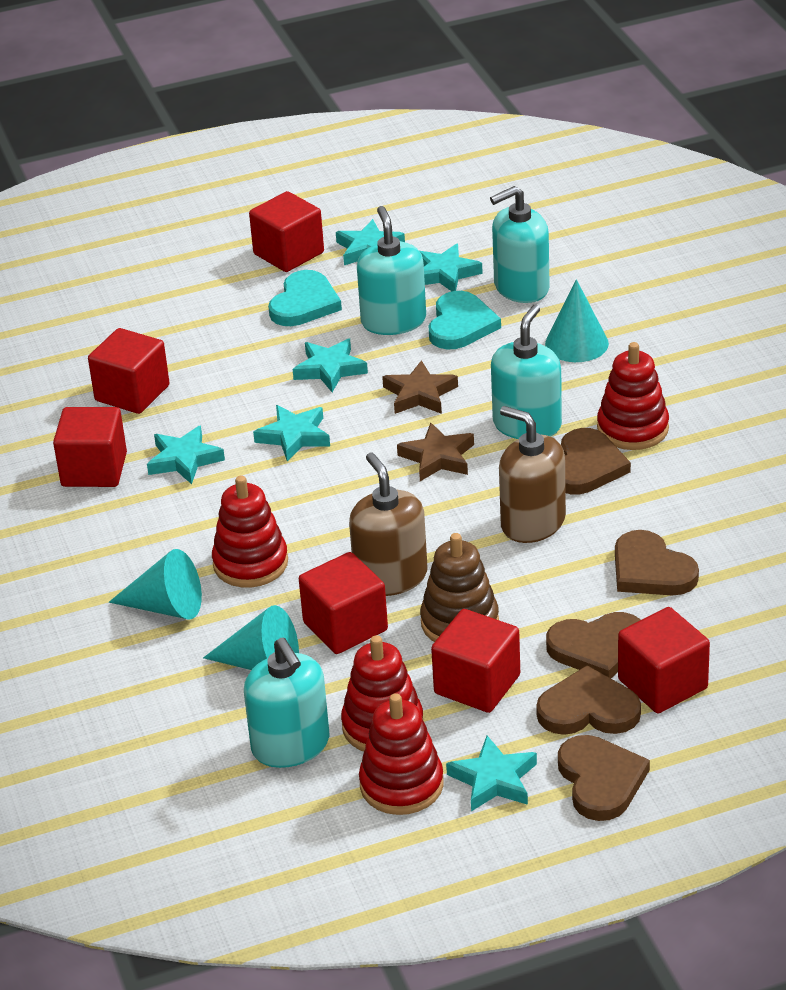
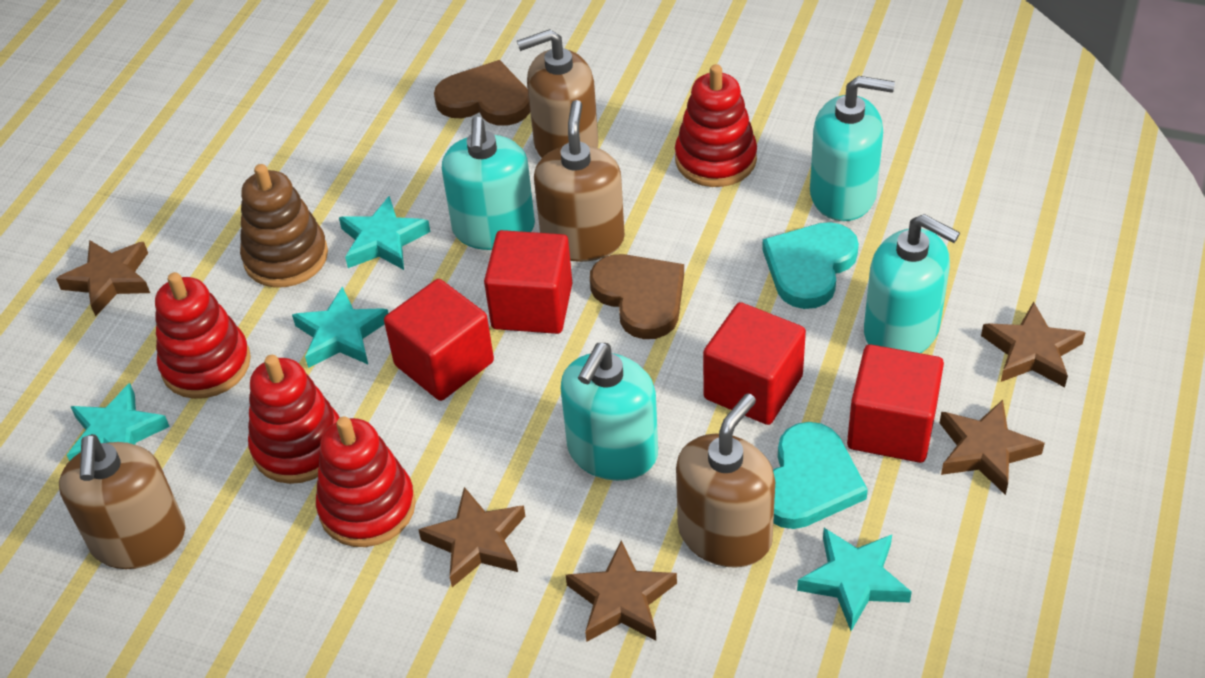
brown heart: [536,665,641,735] [546,612,641,678] [558,735,650,821] [561,428,631,494] [615,530,699,596] = 5 -> [434,60,530,126] [590,254,684,339] = 2
brown soap dispenser: [349,453,427,596] [499,406,566,543] = 2 -> [59,434,185,569] [517,29,598,158] [534,100,625,262] [676,393,775,568] = 4
brown star: [382,360,458,414] [397,423,474,481] = 2 -> [56,240,150,317] [418,487,525,587] [566,540,677,642] [940,400,1045,495] [981,302,1086,387] = 5
red cube: [53,407,127,487] [88,328,170,414] [249,191,324,272] [299,552,388,654] [431,609,520,713] [618,607,710,713] = 6 -> [384,279,494,401] [484,230,572,334] [703,302,806,425] [847,344,944,463] = 4
turquoise cone: [109,549,202,620] [203,605,299,670] [545,279,609,362] = 3 -> none = 0
turquoise star: [147,426,225,484] [253,405,330,462] [293,338,368,392] [336,219,405,265] [420,244,483,291] [446,736,537,811] = 6 -> [67,383,170,461] [292,286,388,368] [339,196,430,270] [797,528,912,631] = 4

